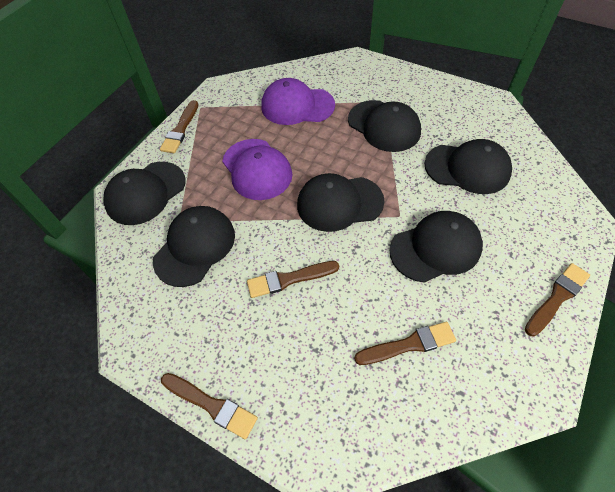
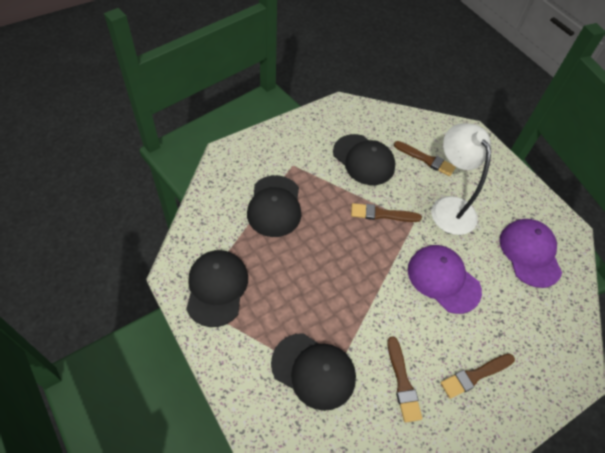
black cap: [104,162,185,225] [153,206,235,287] [297,173,385,232] [348,100,421,152] [389,211,483,283] [424,139,512,194] = 6 -> [186,250,248,327] [247,175,301,237] [271,333,356,411] [333,134,396,185] = 4
brown brush: [160,100,198,153] [161,373,258,439] [247,261,339,298] [354,322,456,365] [525,263,590,336] = 5 -> [351,203,422,222] [387,336,422,422] [394,141,456,176] [440,354,515,399] = 4
white lamp: none = 0 -> [431,123,491,235] = 1

